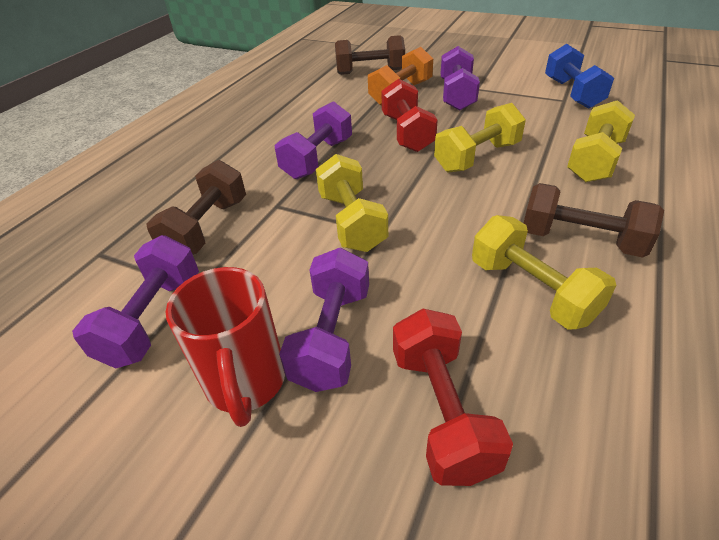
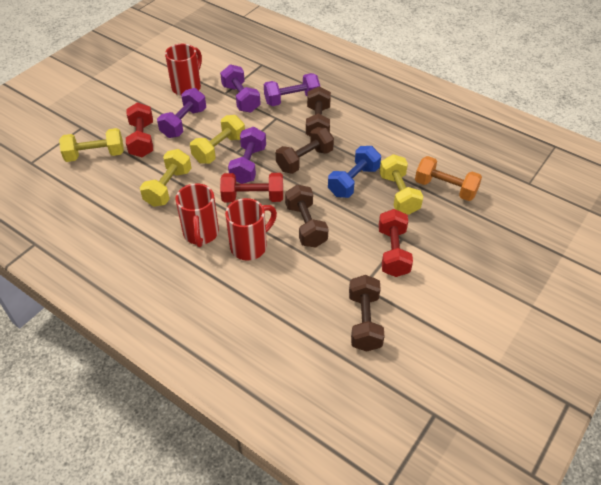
brown dumbbell: [147,160,246,255] [335,35,405,75] [524,183,664,258] = 3 -> [276,127,334,174] [285,185,329,248] [306,86,331,136] [349,275,385,352] = 4
red dumbbell: [381,79,438,152] [393,309,513,486] = 2 -> [126,102,153,157] [220,173,283,202] [379,209,413,277] = 3
red mug: [166,267,285,427] = 1 -> [165,44,202,96] [175,183,219,247] [225,198,277,261] = 3

